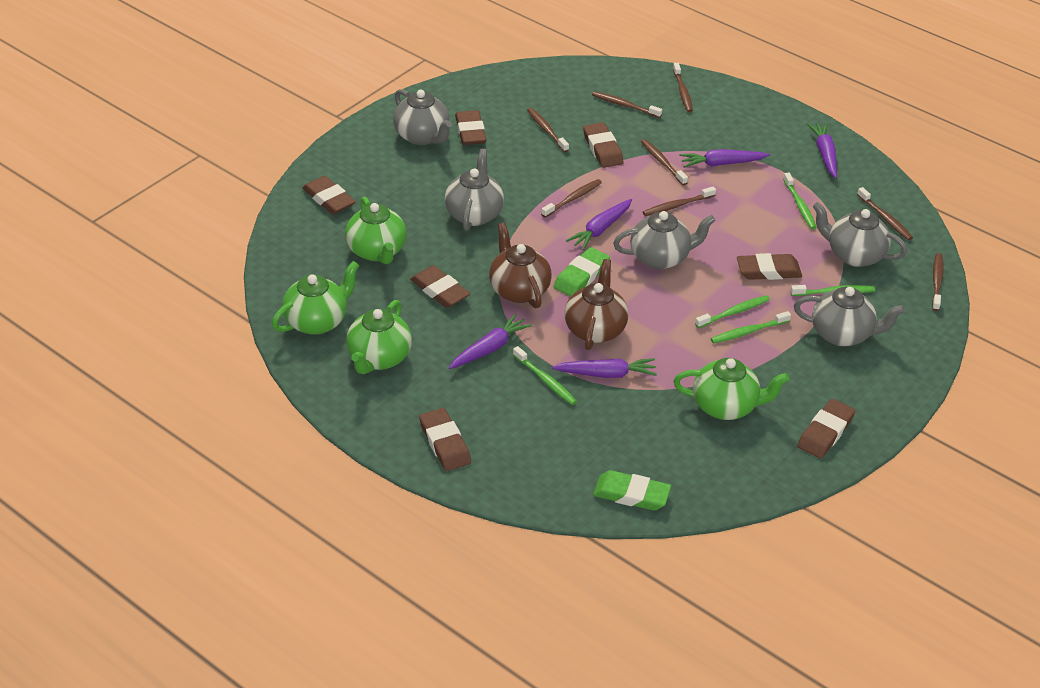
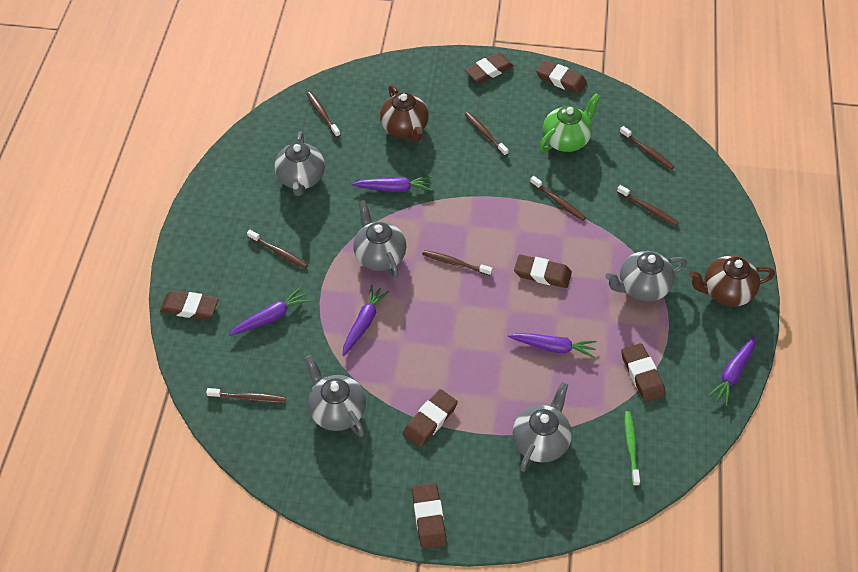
green eraser: [553,247,610,297] [593,470,671,511] = 2 -> none = 0
green teapot: [272,261,359,335] [345,196,406,264] [346,300,412,374] [673,358,789,420] = 4 -> [539,93,601,152] = 1
green toothbrush: [513,346,577,405] [695,295,770,328] [711,311,791,344] [783,173,817,229] [791,285,875,296] = 5 -> [624,411,640,486] = 1

